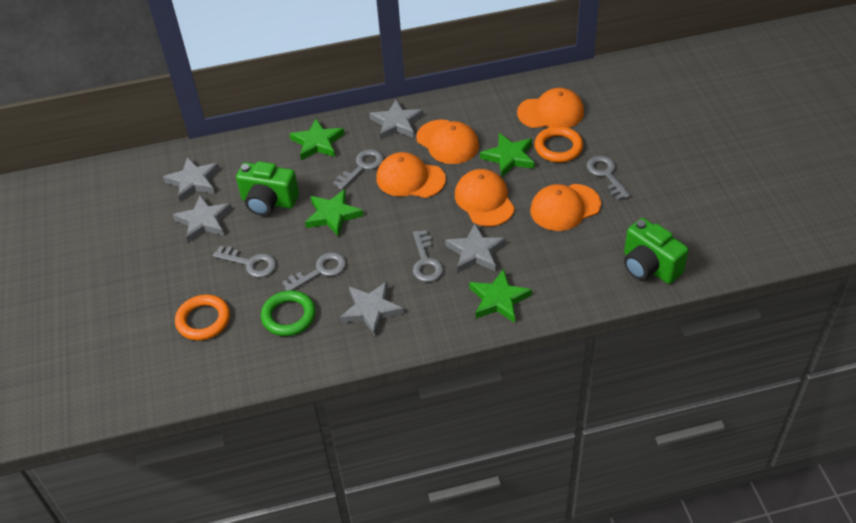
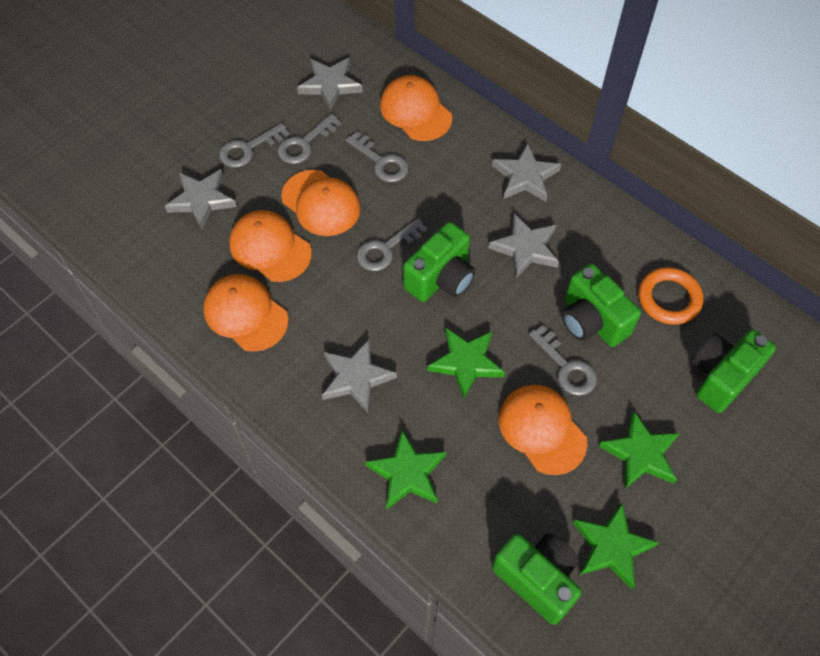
green camera: [236,161,299,216] [624,218,689,284] = 2 -> [403,222,475,302] [492,533,582,625] [562,263,641,347] [692,329,776,413] = 4
green ring: [261,290,316,336] = 1 -> none = 0
orange ring: [175,295,230,340] [534,126,583,162] = 2 -> [638,267,703,325] = 1

